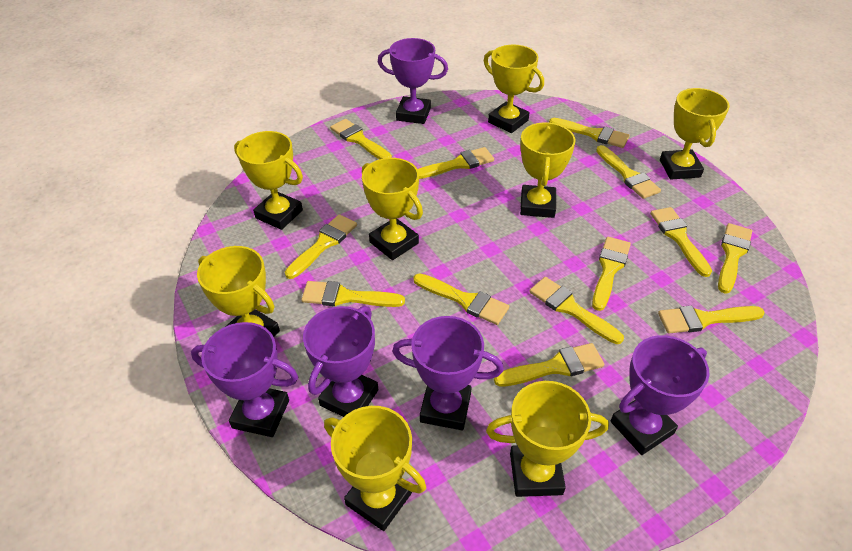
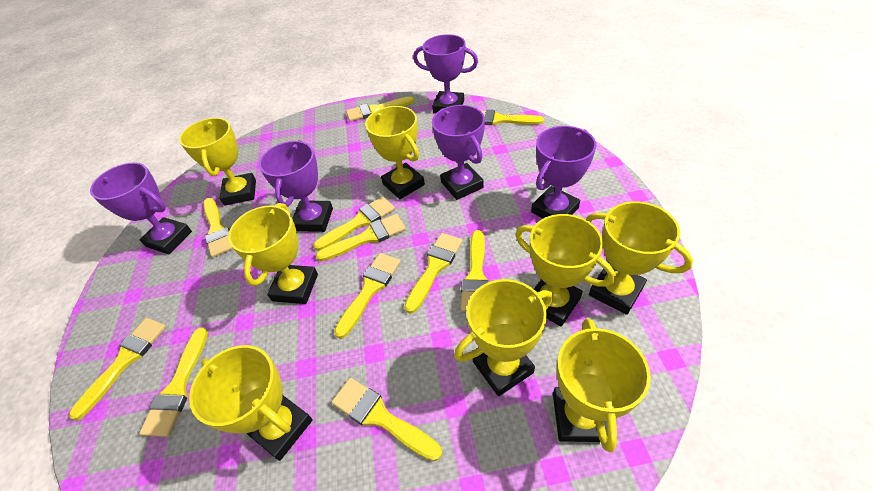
yellow brush: [285,214,357,279] [301,281,405,307] [330,119,392,159] [413,273,509,325] [418,147,494,179] [494,343,605,387] [529,277,624,344] [549,118,630,148] [592,237,631,311] [596,145,661,199] [650,207,712,277] [658,306,765,333] [718,223,752,294] = 13 -> [69,318,166,420] [139,327,208,437] [203,198,233,257] [313,196,395,251] [316,214,406,261] [332,378,442,461] [334,253,401,339] [346,96,414,122] [404,233,463,314] [461,230,490,312] [481,110,544,125] = 11

